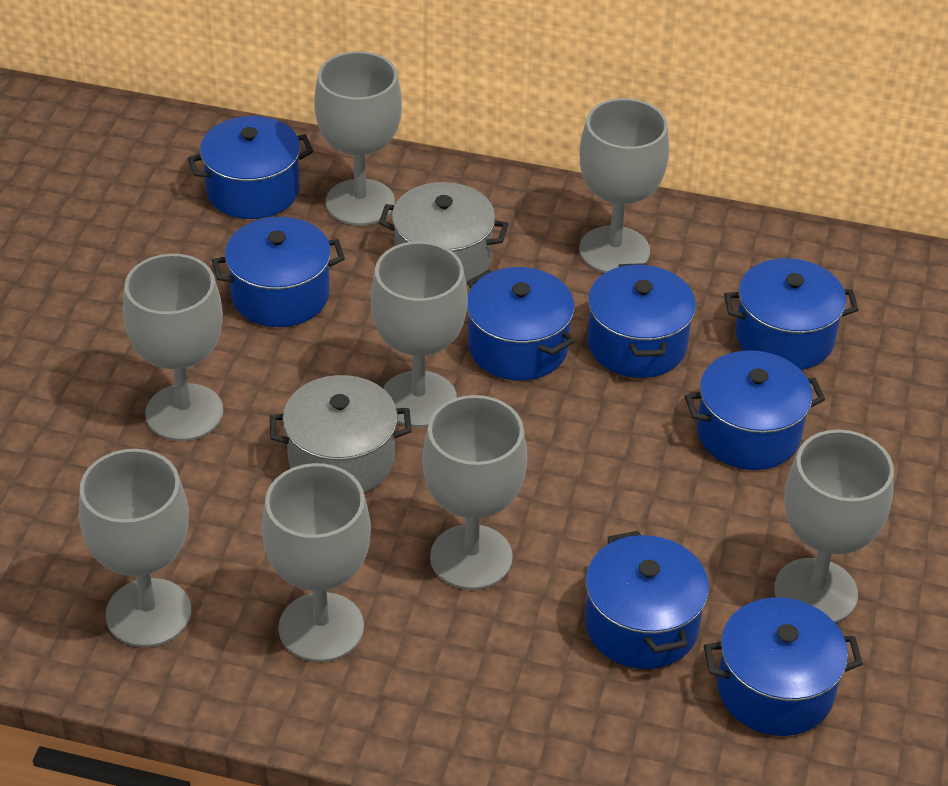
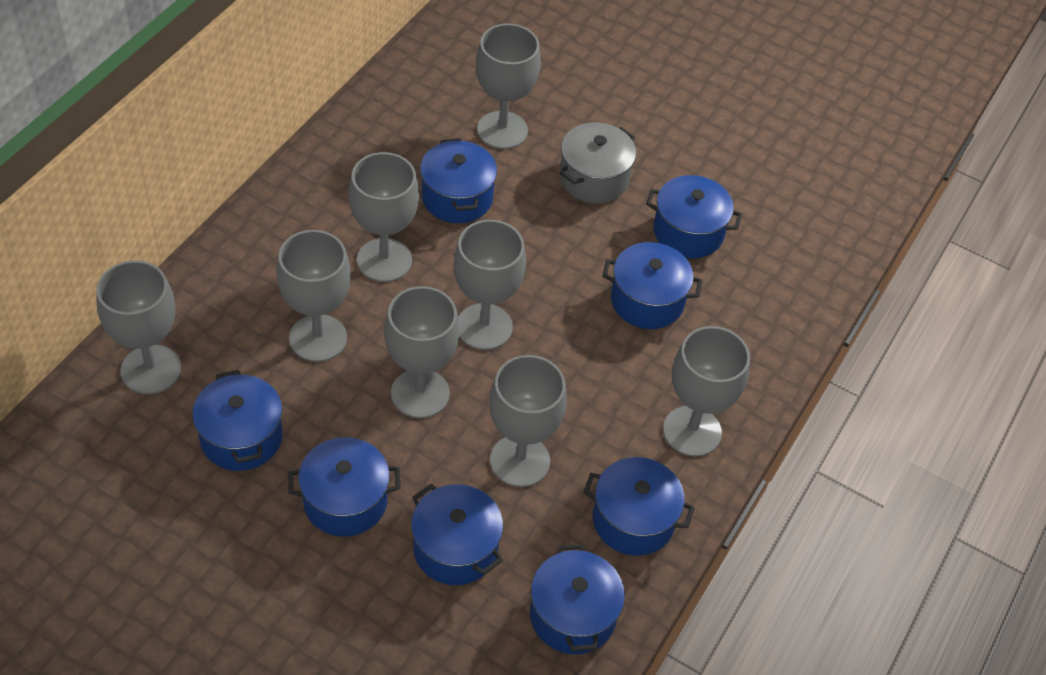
grey pot: [270,375,412,493] [379,182,508,286] = 2 -> [559,122,636,204] = 1

